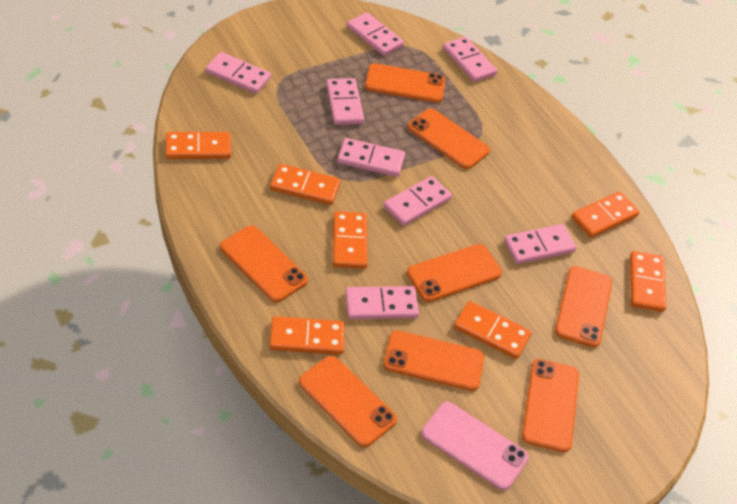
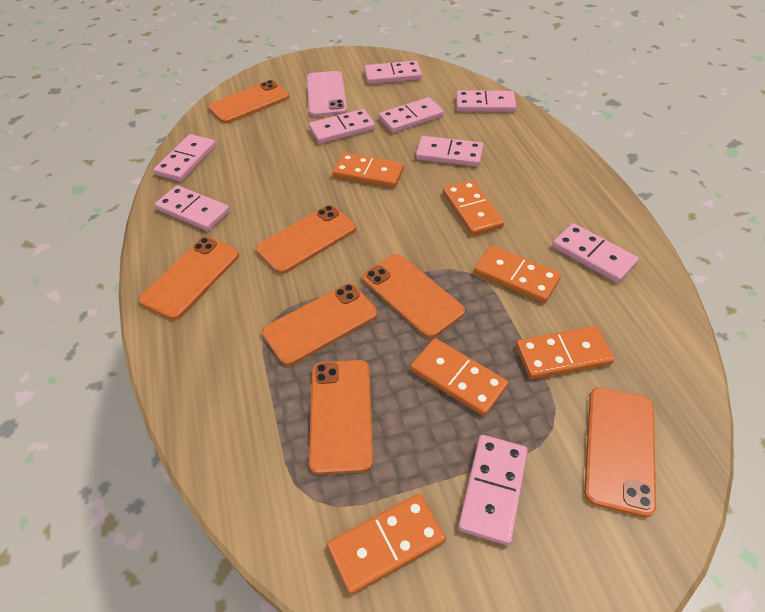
orange domino: [166,132,231,159] [269,316,345,355] [270,164,341,205] [333,211,368,269] [454,301,532,359] [571,192,639,238] [630,251,666,312] = 7 -> [327,494,446,595] [333,153,404,188] [410,338,508,416] [443,180,504,236] [474,245,561,303] [516,326,614,379] = 6
orange phone: [220,226,308,302] [299,356,397,447] [365,63,445,103] [383,330,484,391] [407,108,490,169] [407,244,502,302] [522,359,579,452] [555,266,612,348] = 8 -> [139,237,239,320] [208,80,289,123] [256,205,356,274] [262,283,377,366] [309,360,373,475] [362,254,465,338] [584,387,656,518] = 7
pink domino: [206,52,271,94] [326,78,364,125] [337,138,405,177] [346,286,419,319] [347,12,404,56] [384,176,452,226] [443,37,497,82] [504,224,576,264] = 8 -> [154,134,216,182] [155,185,230,231] [309,109,375,144] [364,61,422,84] [379,97,444,133] [416,136,483,167] [456,90,516,112] [458,435,528,545] [552,223,639,283] = 9

